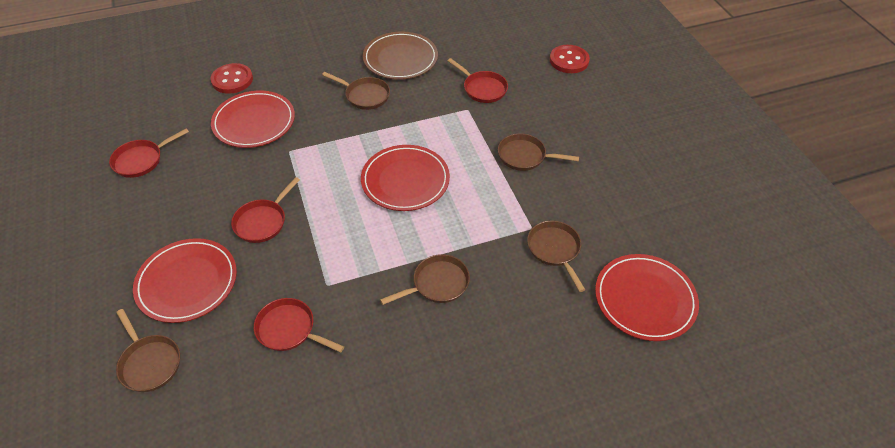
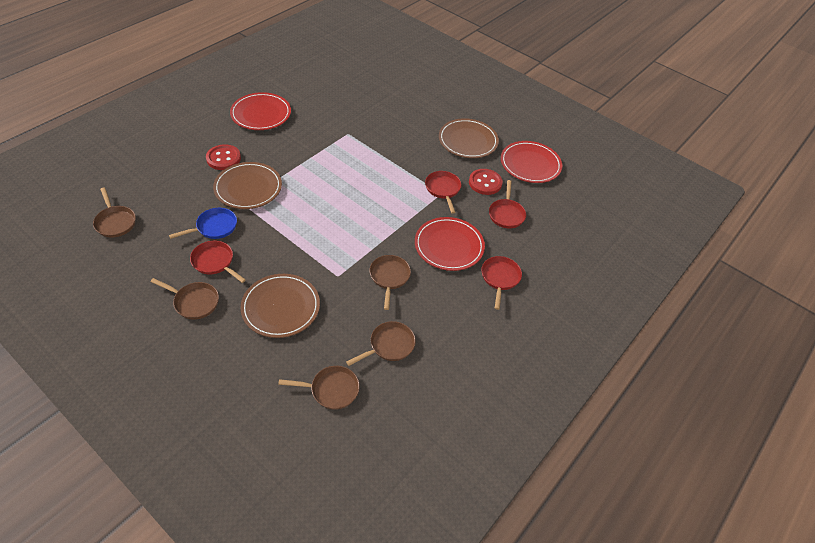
blue pan: none = 0 -> [169,208,237,239] = 1
brown plate: [363,32,438,79] = 1 -> [213,162,282,209] [241,274,320,338] [439,118,499,158] = 3
red plate: [133,238,237,323] [211,91,295,148] [361,145,450,211] [595,254,699,341] = 4 -> [230,92,291,130] [415,217,485,271] [501,141,562,183] = 3

